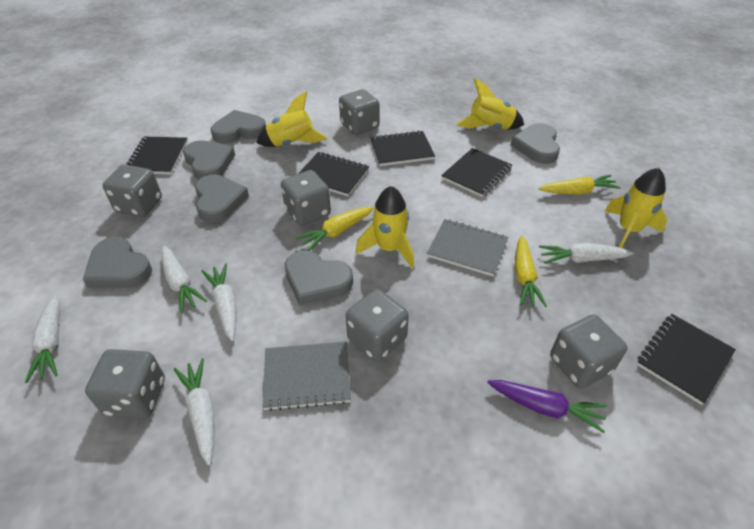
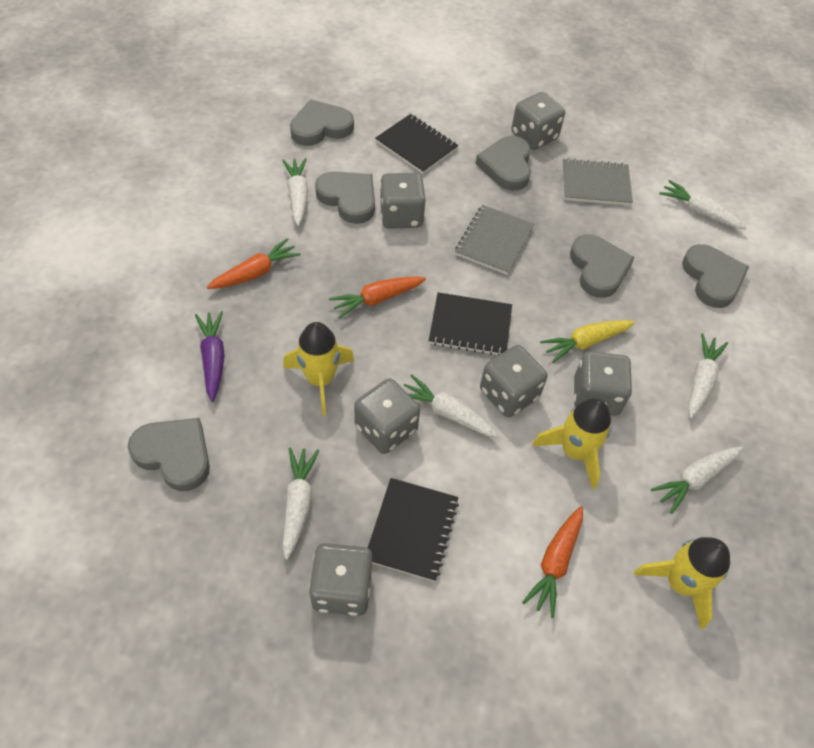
black notebook: [126,136,188,174] [298,152,369,196] [370,130,435,166] [441,148,512,197] [636,314,736,405] = 5 -> [368,478,459,582] [375,114,458,174] [429,292,512,356] = 3
orange carrot: none = 0 -> [207,238,301,289] [329,276,426,319] [522,506,583,618] = 3
white carrot: [25,295,60,383] [162,246,207,313] [174,358,215,465] [201,263,237,341] [539,243,634,264] = 5 -> [282,158,308,226] [283,447,320,560] [404,374,500,438] [650,446,743,514] [659,180,747,229] [688,333,728,419] = 6
yellow carrot: [296,207,374,251] [515,235,547,307] [538,175,621,195] = 3 -> [540,320,635,363] = 1
yellow rocket: [257,92,328,147] [356,186,414,268] [456,78,524,130] [605,168,667,248] = 4 -> [283,322,354,415] [532,398,611,489] [634,537,730,629] = 3

